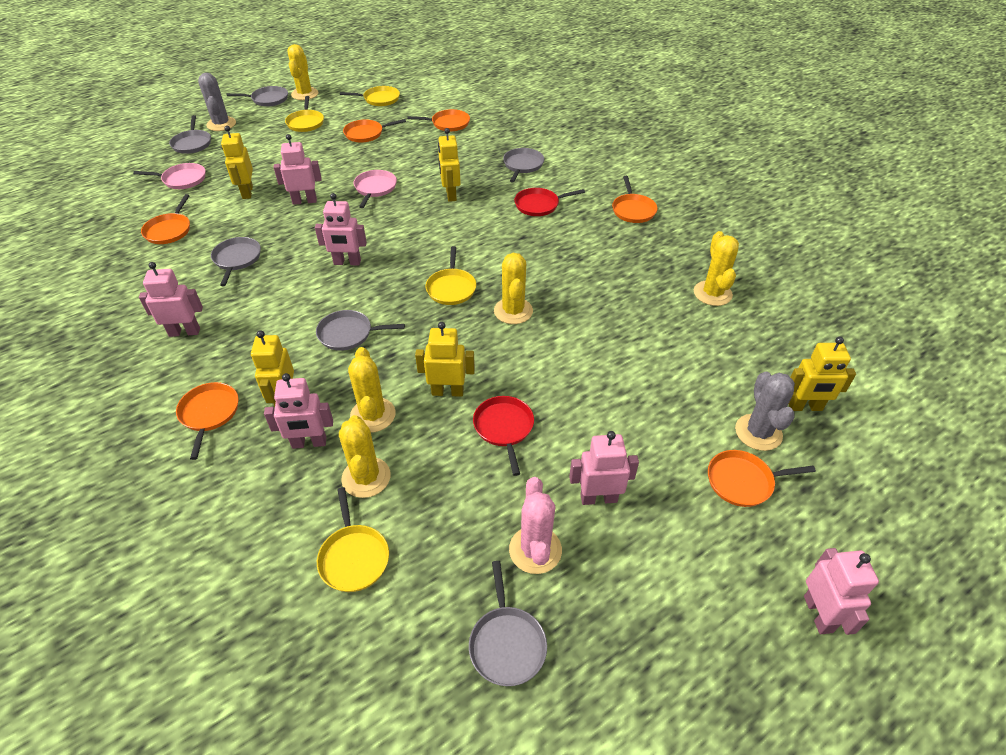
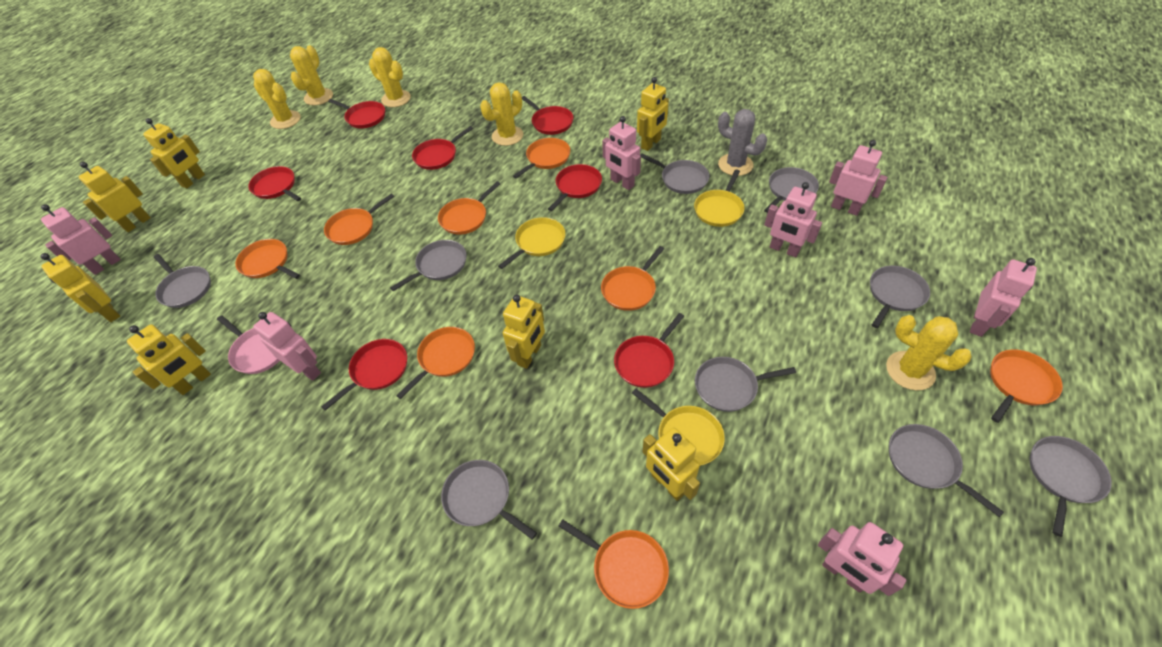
grey cactus: [198,73,236,131] [735,372,795,451] = 2 -> [718,109,767,176] = 1
grey pan: [169,115,211,154] [211,237,261,286] [227,86,288,107] [316,310,405,351] [469,561,547,686] [503,148,544,182] = 6 -> [154,254,211,308] [390,240,467,291] [441,460,537,540] [640,153,709,194] [695,357,796,412] [764,167,819,213] [870,266,930,328] [889,424,1004,517] [1029,436,1112,537] = 9
orange pan: [141,194,190,244] [176,382,239,460] [343,119,406,143] [407,109,470,132] [612,176,658,223] [708,450,816,507] = 6 -> [235,239,300,279] [324,193,394,245] [396,327,475,399] [438,181,501,235] [513,138,570,179] [559,519,669,609] [601,246,664,311] [990,350,1063,423] = 8
pink cactus: [509,477,562,574] = 1 -> none = 0
pink pan: [133,163,205,189] [354,170,397,208] = 2 -> [217,315,280,374] = 1
pink robot: [139,262,203,337] [264,373,333,449] [274,134,322,205] [315,193,367,266] [569,431,639,505] [804,548,879,635] = 6 -> [41,204,121,275] [253,312,321,381] [602,116,641,190] [764,182,822,257] [818,522,907,596] [829,140,888,216] [970,258,1037,337] = 7
red pan: [473,396,534,476] [514,188,585,216] = 2 -> [248,166,301,201] [321,339,407,411] [328,99,385,128] [412,126,473,170] [522,96,574,135] [548,164,602,211] [614,313,684,388] = 7
yellow pan: [285,96,324,132] [317,487,389,592] [340,86,400,106] [425,246,476,305] = 4 -> [498,217,565,269] [632,389,725,466] [694,169,744,227] = 3
yellow robot: [221,126,253,199] [251,330,294,407] [415,322,475,397] [438,128,461,202] [789,337,856,411] = 5 -> [40,253,120,322] [79,162,151,232] [127,324,211,395] [143,118,205,188] [503,295,545,369] [637,77,669,151] [643,427,700,501] = 7

